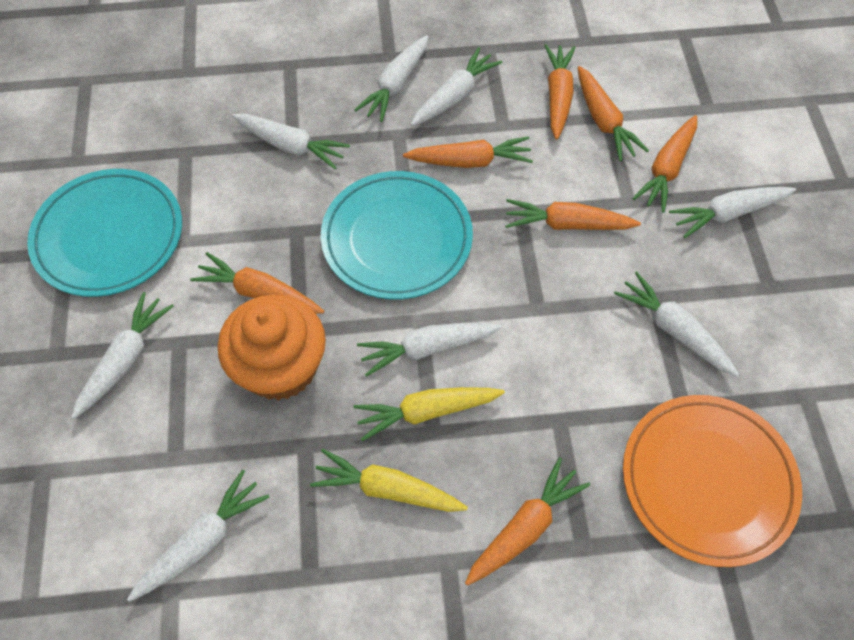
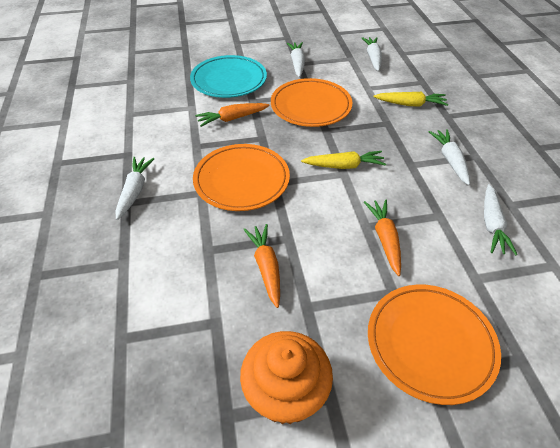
orange carrot: [190,252,324,314] [403,136,533,168] [465,457,590,586] [505,199,641,230] [544,44,576,139] [577,66,649,161] [632,115,697,212] = 7 -> [195,103,270,127] [243,224,280,308] [364,200,401,276] = 3
orange plate: [623,395,802,567] = 1 -> [193,144,290,211] [271,78,352,127] [368,285,501,405] = 3
turquoise plate: [27,169,182,297] [321,171,473,300] = 2 -> [190,55,267,98] = 1
white carrot: [71,292,174,419] [127,470,269,602] [232,114,350,170] [354,35,429,122] [357,323,502,377] [410,47,502,126] [614,271,739,377] [669,187,796,238] = 8 -> [116,157,154,220] [287,42,305,77] [362,37,382,71] [429,129,470,185] [484,184,518,256] = 5

